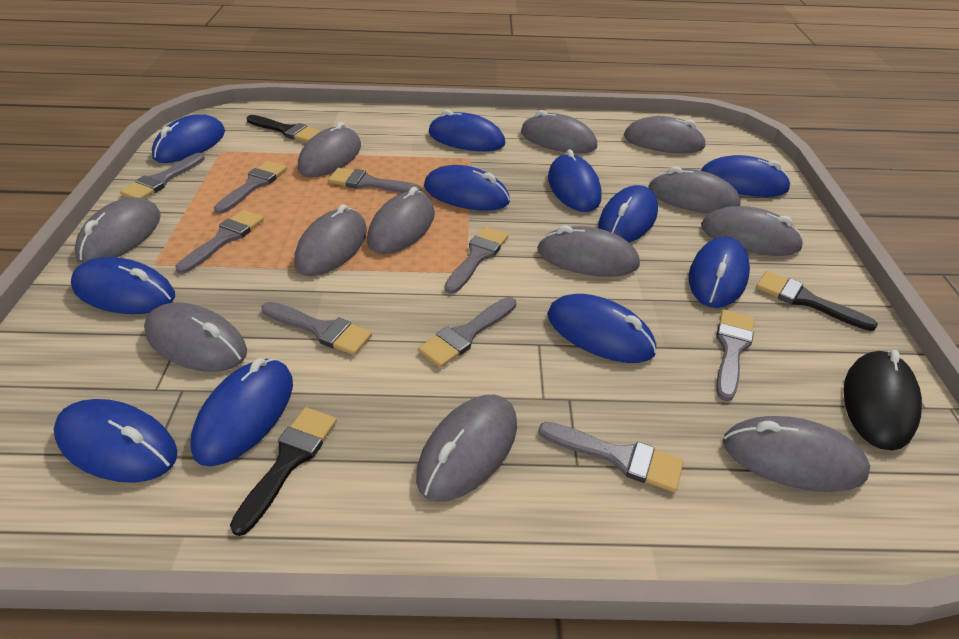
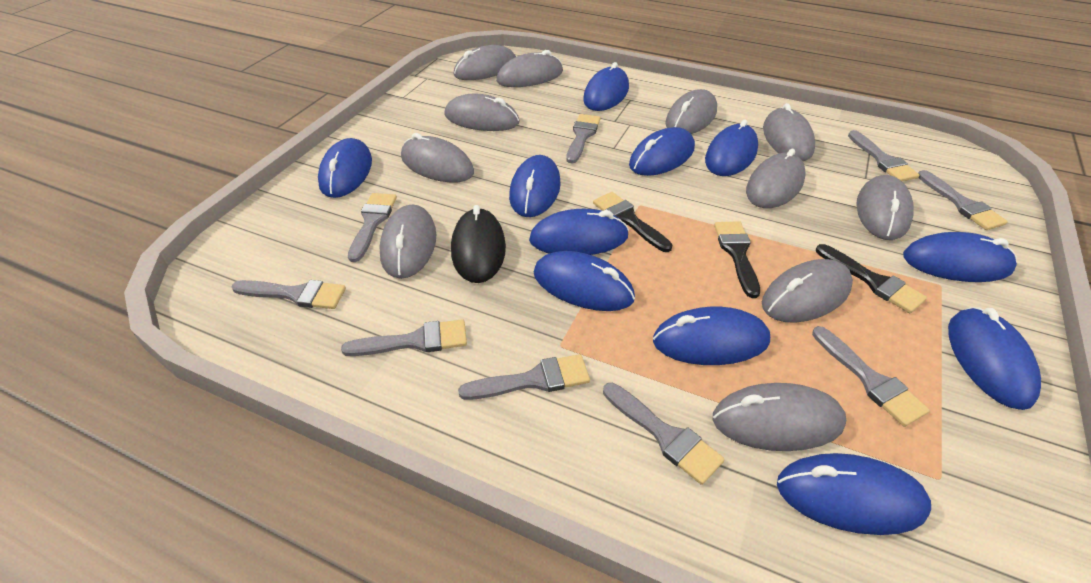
grey mouse: [75,197,161,263] [144,302,247,372] [294,204,367,276] [298,122,361,177] [367,187,435,254] [416,395,517,502] [521,110,597,153] [538,225,640,277] [624,116,707,154] [648,166,741,214] [701,206,804,256] [723,416,870,492] = 12 -> [380,205,436,279] [401,133,474,182] [444,94,520,131] [454,45,516,80] [496,50,563,87] [665,89,717,134] [713,383,846,451] [746,149,806,208] [762,259,853,323] [763,103,815,161] [856,175,913,240] = 11

